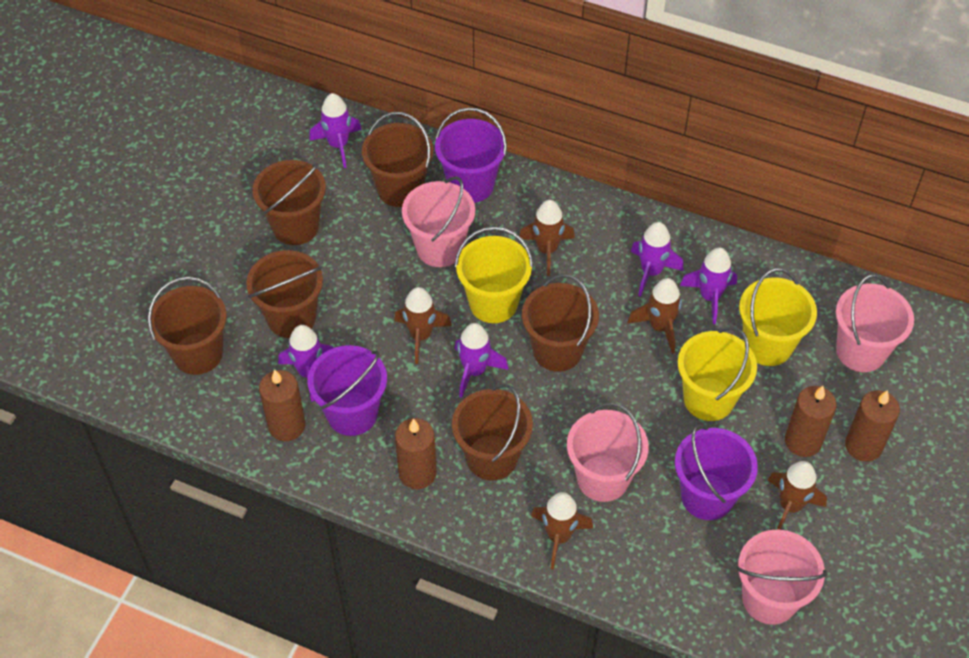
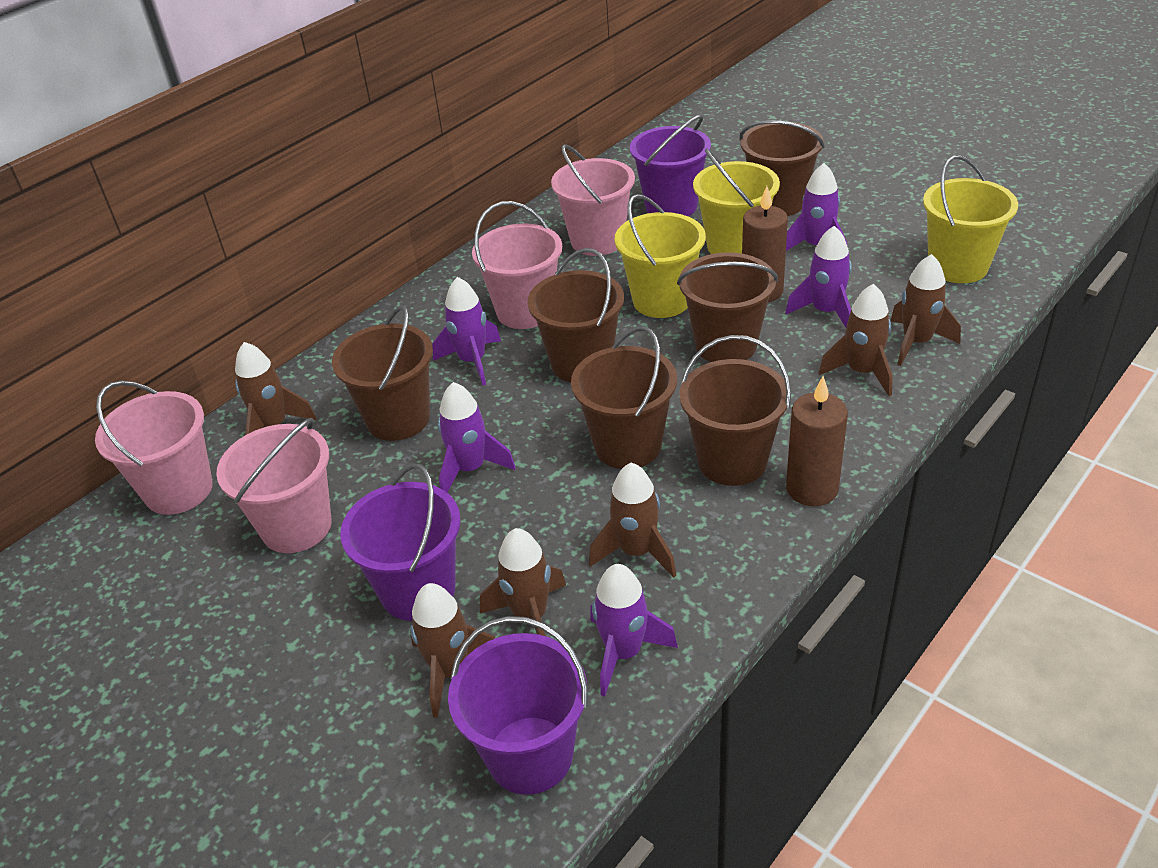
brown candle: [259,370,305,441] [395,418,437,489] [785,386,837,457] [845,390,900,462] = 4 -> [742,186,788,302] [786,376,848,506] = 2
brown rocket: [394,287,452,364] [519,200,575,276] [531,492,593,570] [627,278,682,354] [768,461,827,530] = 5 -> [235,342,317,435] [410,583,495,718] [480,528,566,636] [589,463,676,578] [818,284,893,396] [890,254,961,366] = 6

